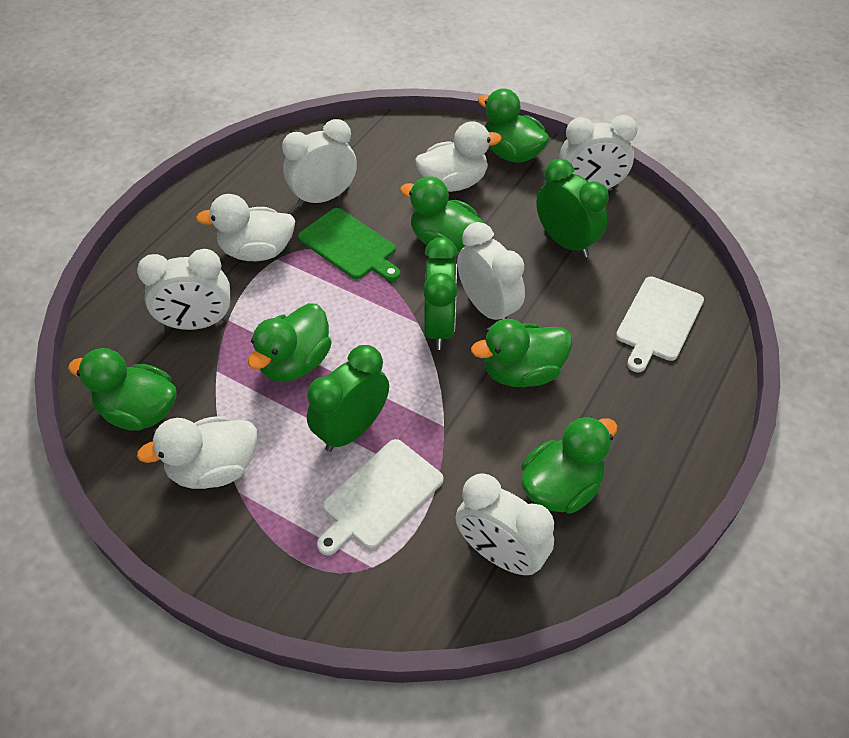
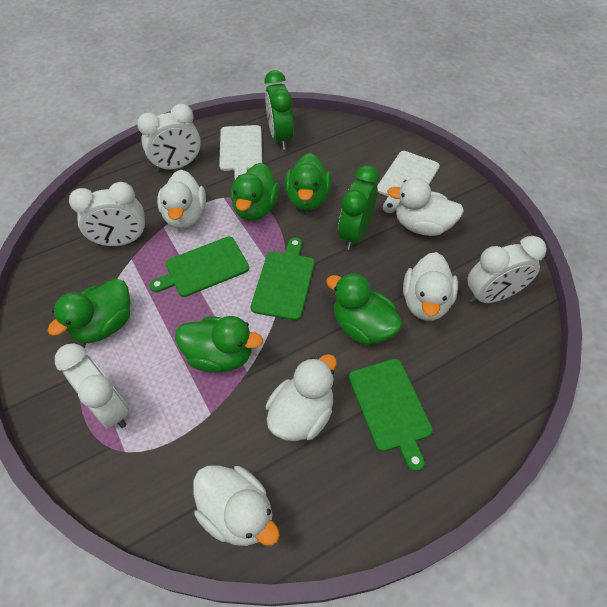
green clock: [307,345,389,452] [423,237,458,350] [536,159,609,258] = 3 -> [264,70,294,150] [338,165,379,250] = 2
green cutting board: [298,208,400,281] = 1 -> [150,237,249,297] [251,238,315,320] [349,359,433,471] = 3
green duck: [68,348,177,431] [248,303,332,382] [400,176,484,252] [471,319,573,387] [478,88,550,163] [521,416,617,514] = 6 -> [48,279,130,343] [175,316,263,373] [231,163,279,221] [285,153,332,211] [326,273,402,345] = 5
white clock: [137,249,230,330] [282,119,357,207] [455,474,554,576] [457,222,525,320] [559,115,638,189] = 5 -> [55,343,129,428] [69,182,146,246] [137,104,201,172] [467,236,547,303] = 4
white duck: [137,416,257,489] [196,194,295,261] [415,121,502,192] = 3 -> [157,170,206,229] [193,466,280,546] [266,354,337,441] [387,178,464,236] [403,252,458,321] = 5

